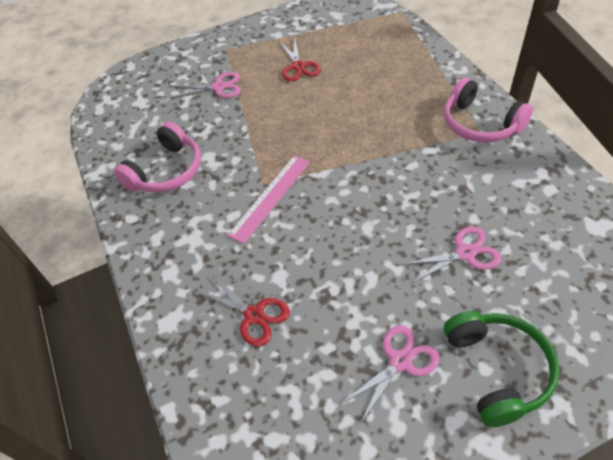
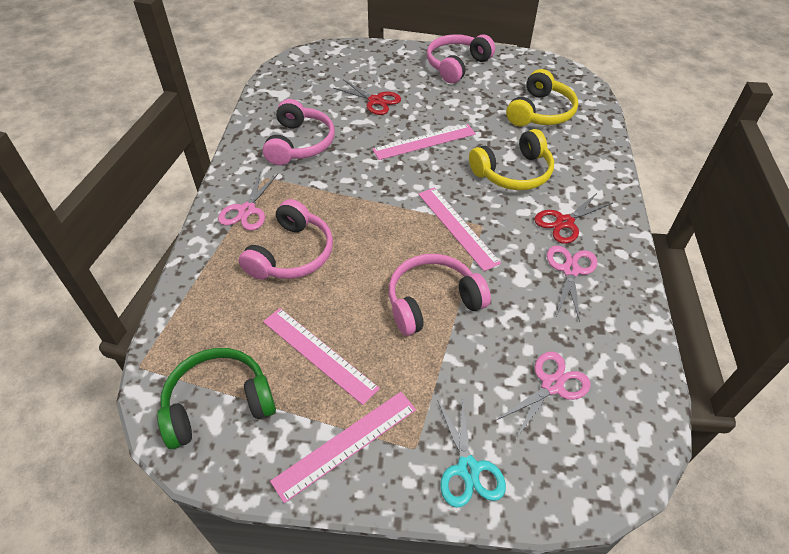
pink headphones: [114,122,201,193] [444,78,533,143] = 2 -> [239,199,333,280] [263,99,335,165] [389,254,491,336] [427,34,495,83] = 4
pink ruler: [227,155,310,244] = 1 -> [263,308,380,405] [270,392,416,503] [372,124,476,160] [418,187,501,271] = 4
turquoise scissors: none = 0 -> [437,396,506,508] = 1
yellow headphones: none = 0 -> [469,129,554,190] [506,69,578,126] = 2

